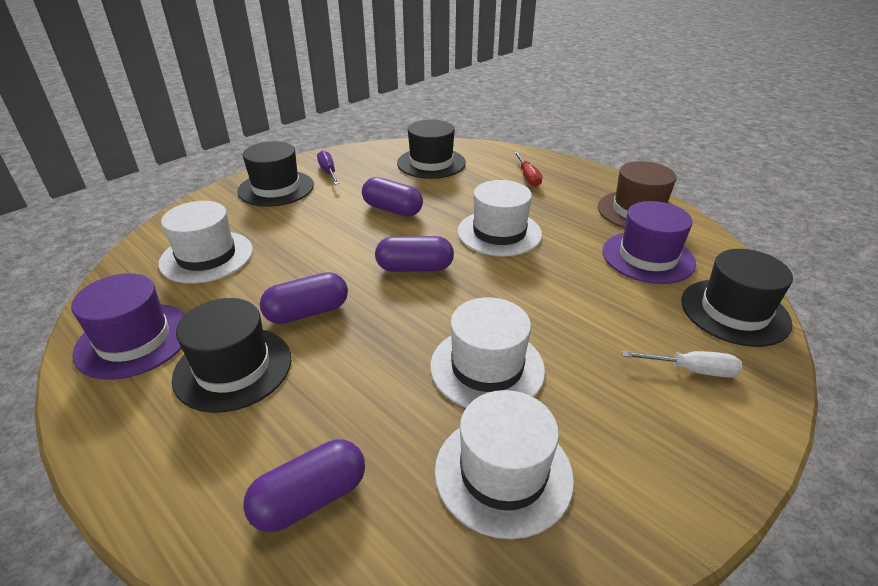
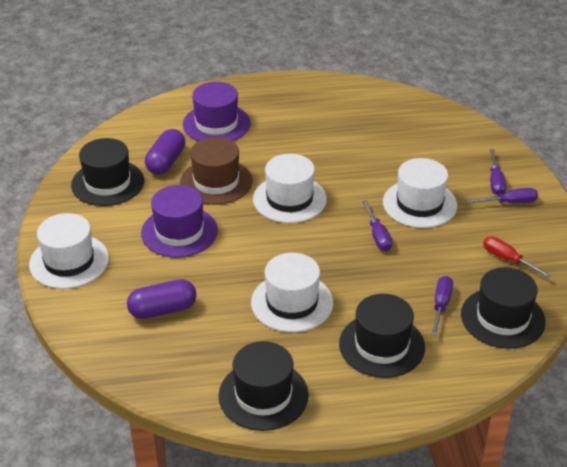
purple capsule: [243,439,365,532] [260,272,348,324] [362,177,423,216] [375,236,454,272] = 4 -> [127,279,197,319] [145,129,185,175] = 2
purple screwdriver: [317,150,340,185] = 1 -> [362,200,392,251] [431,276,453,336] [466,188,538,204] [490,149,506,195] = 4
white screwdriver: [622,351,742,378] = 1 -> none = 0

